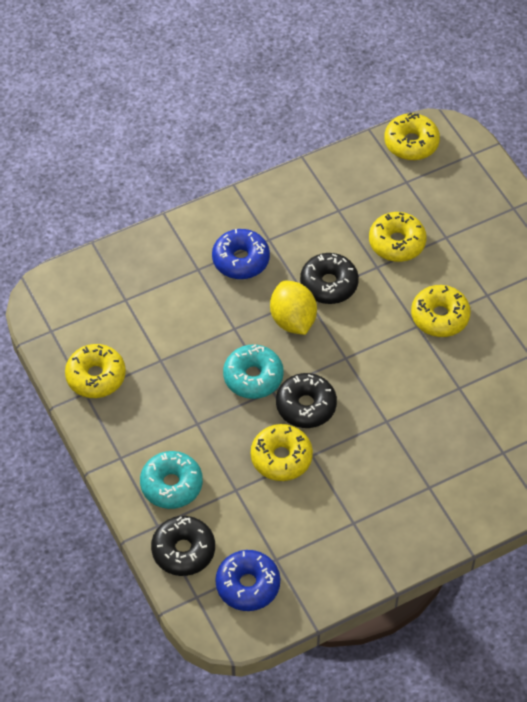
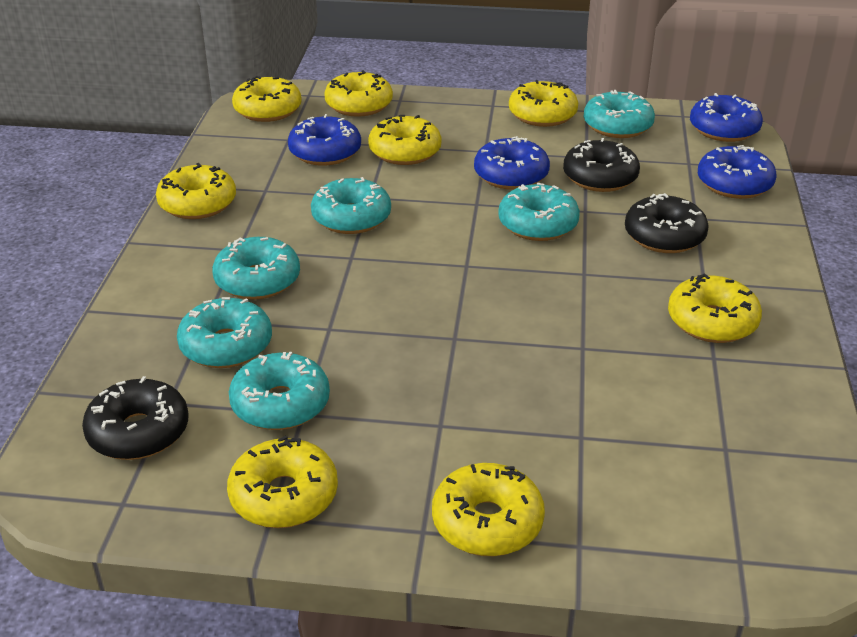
blue donut: [212,229,270,279] [215,550,280,611] = 2 -> [288,114,361,166] [474,136,550,190] [690,93,763,142] [698,145,777,199] = 4
turquoise donut: [140,451,203,509] [223,344,284,399] = 2 -> [177,297,272,368] [212,237,300,299] [229,351,330,430] [311,177,391,234] [498,183,580,241] [584,90,655,138] = 6
yellow donut: [65,344,126,398] [251,424,313,481] [369,212,427,262] [384,113,440,160] [411,285,471,337] = 5 -> [156,163,236,219] [227,436,338,528] [232,76,302,122] [324,70,393,117] [368,115,441,165] [432,463,545,556] [509,80,578,127] [668,273,762,343] = 8
yellow lemon: [270,281,317,335] = 1 -> none = 0

